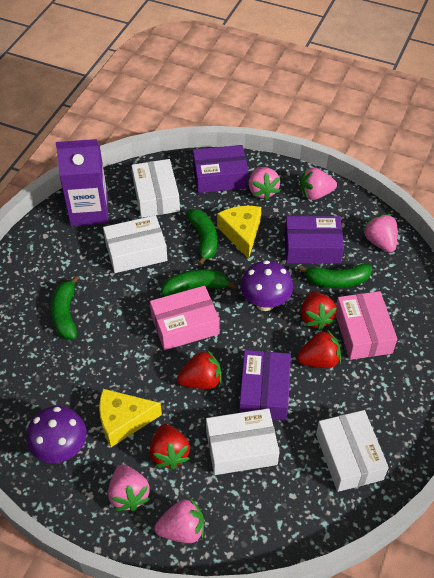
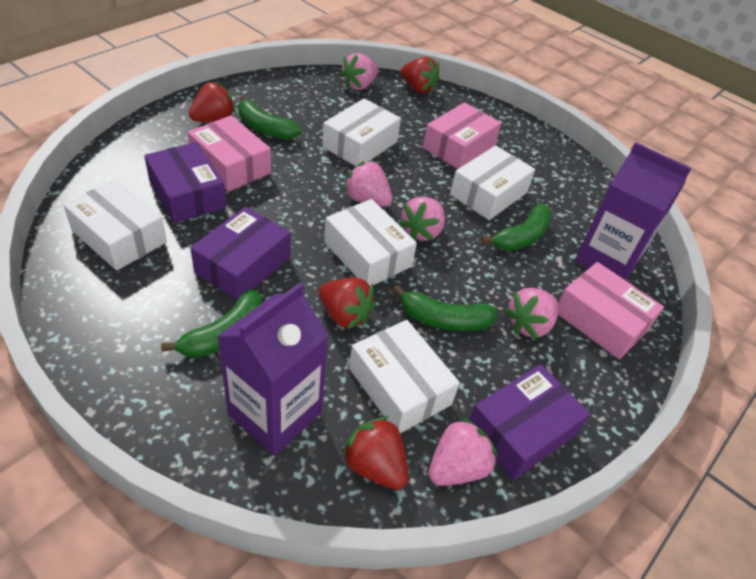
pink box: [150,286,219,350] [336,291,397,360] = 2 -> [188,115,271,192] [423,102,501,169] [558,262,664,359] = 3
purple carton: [56,139,108,226] = 1 -> [217,282,329,456] [575,142,692,280] = 2
purple mushroom: [27,406,87,463] [241,260,293,311] = 2 -> none = 0
white box: [103,215,167,273] [131,159,180,218] [206,408,280,475] [316,410,389,492] = 4 -> [63,179,167,271] [322,98,401,166] [324,199,417,286] [349,320,460,433] [450,146,535,220] = 5
yellow cheese: [99,389,162,447] [217,206,261,259] = 2 -> none = 0

